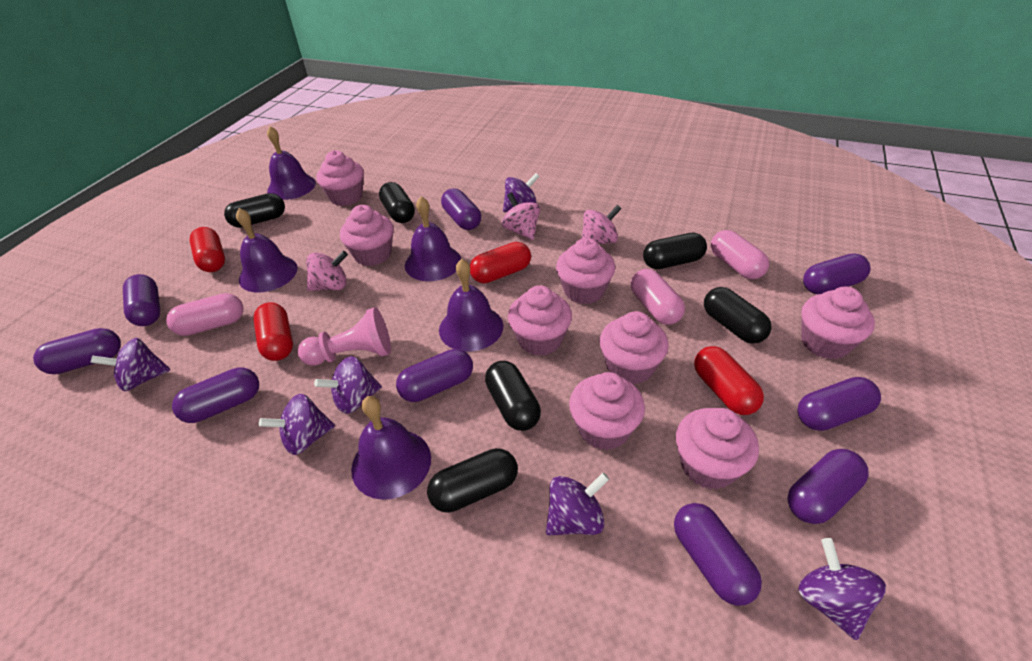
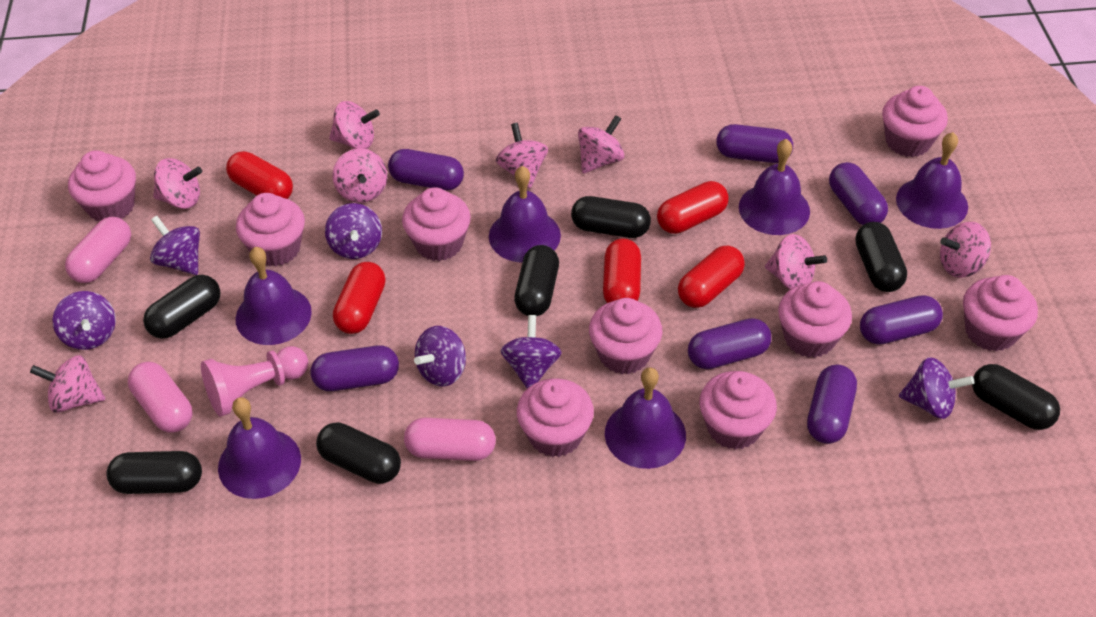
black capsule: [224,193,285,228] [379,182,415,223] [427,448,518,513] [485,361,541,431] [643,233,707,269] [704,287,772,344] = 6 -> [106,451,202,494] [143,275,221,339] [316,422,401,484] [514,245,559,316] [571,196,651,238] [855,222,907,292] [972,364,1060,430] = 7
pink cupcake: [316,150,364,206] [340,205,394,266] [508,285,572,356] [556,238,615,304] [569,372,645,450] [600,311,669,384] [676,408,759,489] [801,287,875,359] = 8 -> [68,150,136,221] [236,193,305,266] [402,187,471,261] [517,378,594,457] [589,298,662,374] [699,371,777,450] [778,281,852,358] [882,86,948,157] [963,275,1038,352] = 9
pink spinning top: [306,251,348,291] [502,192,540,240] [582,205,622,244] = 3 -> [30,355,105,413] [153,158,202,209] [329,101,380,149] [332,148,388,203] [496,123,548,188] [578,115,624,173] [765,234,827,290] [940,222,991,278] = 8
purple bell: [236,208,298,292] [267,126,316,200] [351,396,431,500] [405,196,461,281] [439,259,503,351] = 5 -> [218,397,301,499] [236,247,312,345] [489,166,561,263] [605,367,686,469] [739,139,810,235] [896,132,968,229] = 6
purple capsule: [33,328,121,374] [123,274,160,326] [172,367,259,423] [396,349,473,402] [441,188,481,230] [674,503,762,606] [787,449,869,524] [798,377,881,431] [803,253,870,294] = 9 -> [311,345,399,391] [388,149,464,190] [688,318,771,369] [716,124,793,163] [807,365,857,444] [829,162,888,225] [860,295,943,345] = 7
red capsule: [190,227,225,272] [253,302,293,361] [470,242,531,283] [694,346,764,415] = 4 -> [226,151,293,199] [333,262,386,334] [603,238,641,303] [657,181,729,234] [678,245,745,308] = 5

